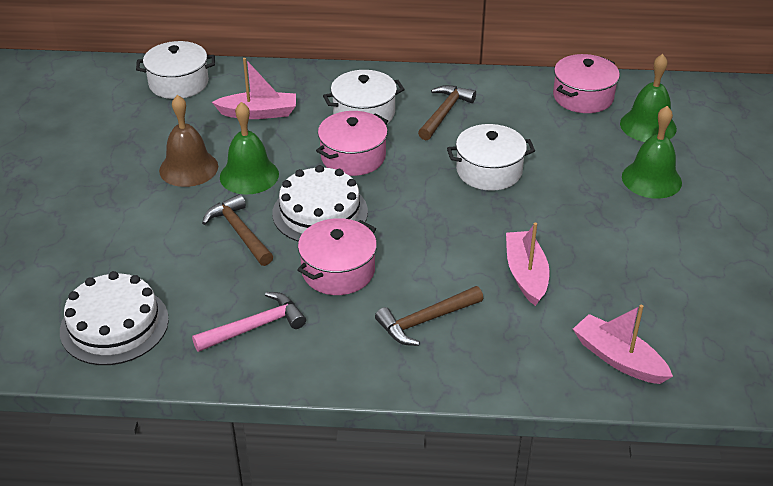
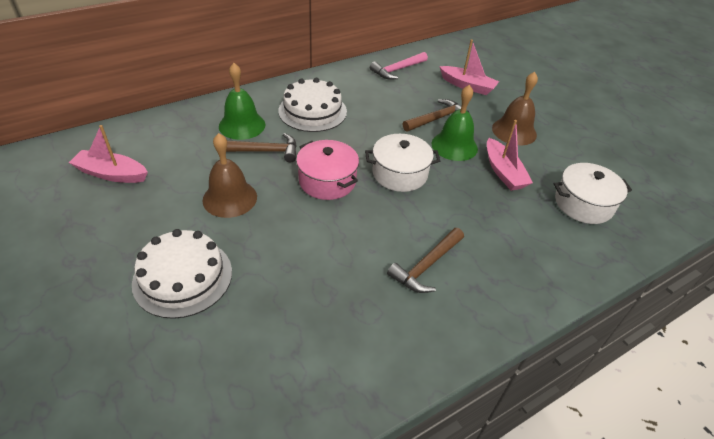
brown bell: [159,95,218,187] = 1 -> [202,133,257,218] [492,72,538,145] = 2
green bell: [220,102,279,194] [620,54,677,142] [622,106,682,199] = 3 -> [219,63,265,140] [432,85,478,161] = 2
pink pot: [297,218,377,295] [316,111,388,176] [553,54,620,113] = 3 -> [296,140,359,200] = 1
white pot: [136,41,215,99] [323,70,405,124] [447,124,535,191] = 3 -> [365,134,440,192] [553,163,632,224] = 2

